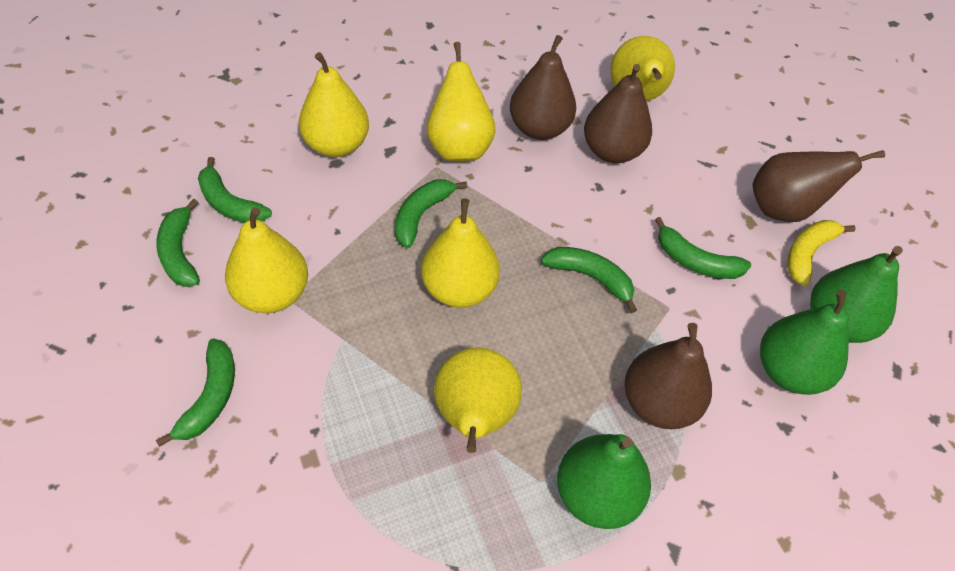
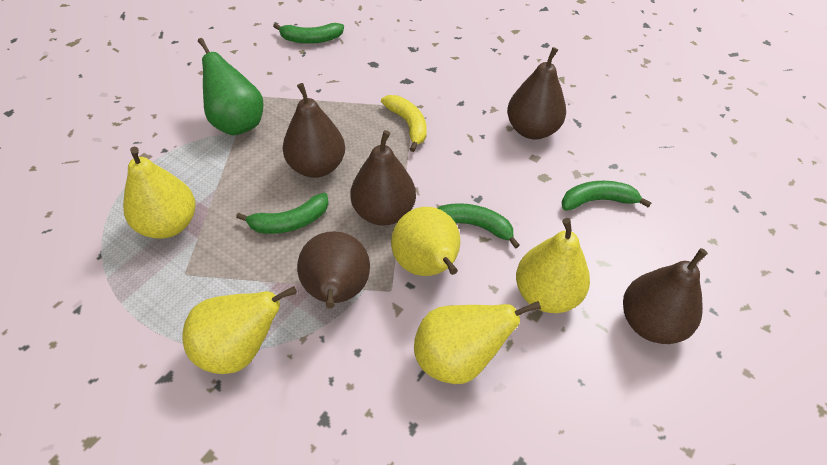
brown pear: [510,35,576,140] [584,64,652,163] [625,323,712,429] [752,150,885,222] = 4 -> [283,83,345,178] [297,231,370,309] [350,130,416,226] [507,47,566,139] [623,248,708,344] = 5
green banana: [156,199,200,287] [156,339,235,447] [198,157,272,223] [395,180,467,248] [541,247,637,313] [655,217,751,279] = 6 -> [236,193,329,234] [273,23,344,44] [438,203,520,249] [561,181,652,211] = 4
green pear: [557,434,651,529] [760,290,849,395] [810,246,903,343] = 3 -> [198,38,264,135] = 1
yellow pear: [225,207,308,313] [299,52,369,157] [421,198,500,308] [427,42,496,161] [434,348,522,453] [610,36,675,101] = 6 -> [123,147,195,239] [182,286,297,374] [391,207,460,276] [414,301,541,384] [516,218,590,313] = 5

